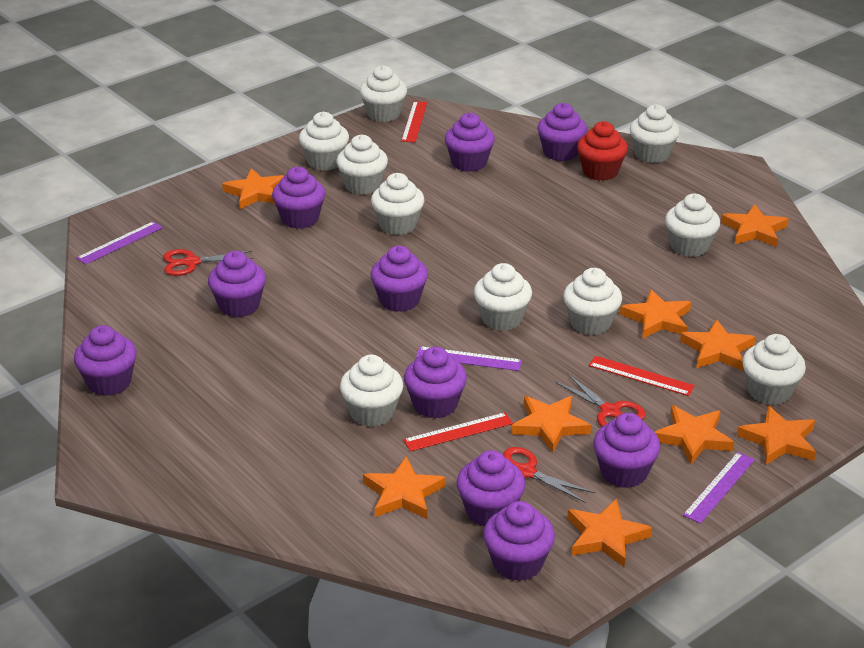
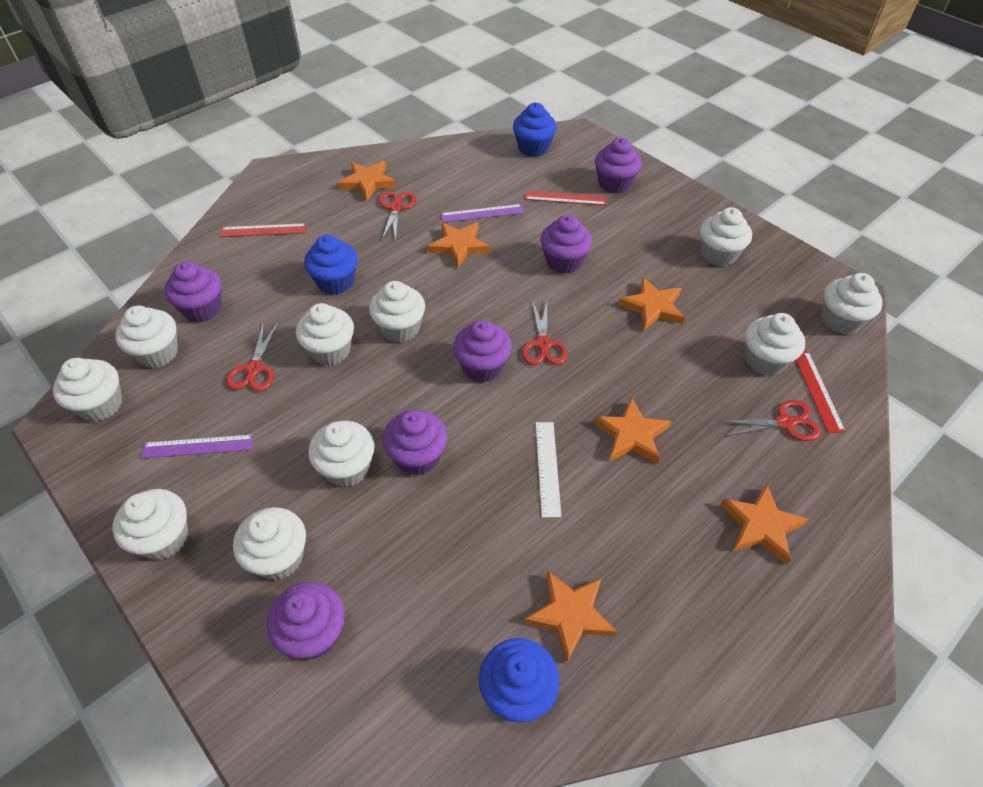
blue cupcake: none = 0 -> [304,235,358,295] [479,638,560,723] [513,103,557,157] = 3
orange star: [222,168,284,209] [363,457,446,519] [511,396,591,453] [567,499,652,567] [620,289,691,339] [655,405,734,464] [680,319,755,371] [721,204,789,247] [737,406,816,465] = 9 -> [338,161,396,201] [428,222,490,268] [524,571,617,662] [594,398,671,464] [618,277,685,331] [720,485,809,565] = 6
purple cupcake: [74,325,137,396] [208,251,266,317] [272,167,325,229] [370,246,428,312] [404,347,467,419] [445,113,495,172] [457,450,525,527] [483,501,555,581] [537,103,587,161] [593,413,660,488] = 10 -> [164,261,222,322] [267,582,345,659] [382,410,447,476] [453,320,512,383] [540,215,592,274] [595,138,641,194] = 6
purple ruler: [76,221,163,264] [416,346,522,371] [683,452,755,524] = 3 -> [141,434,254,459] [441,204,524,223] = 2
red cupcake: [577,121,628,181] = 1 -> none = 0
red scissors: [163,249,253,276] [503,447,595,503] [555,373,646,427] = 3 -> [226,322,278,392] [378,191,416,241] [521,300,567,365] [718,400,821,441] = 4
white ruler: none = 0 -> [536,422,561,518] = 1

